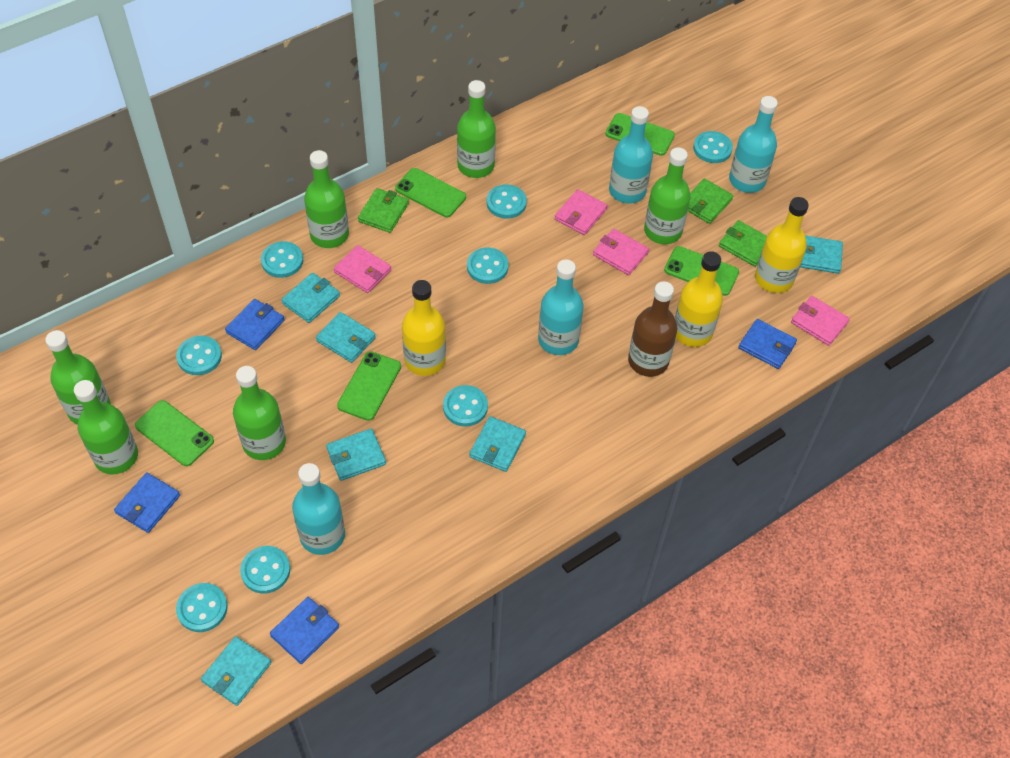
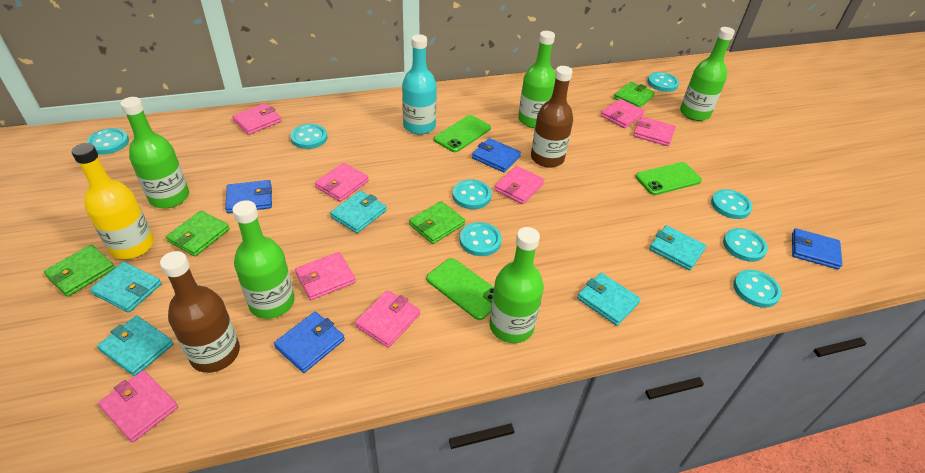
brown bottle: [628,281,677,377] = 1 -> [160,251,240,373] [531,66,573,168] = 2
green bottle: [45,330,111,425] [74,380,138,475] [233,366,286,460] [304,150,349,248] [457,80,496,178] [644,147,690,244] = 6 -> [120,97,189,208] [232,200,295,319] [490,227,544,343] [518,31,556,128] [680,27,735,121] = 5
green phone: [135,400,214,466] [337,351,401,421] [395,168,466,217] [605,113,675,156] [664,246,739,296] = 5 -> [426,258,494,320] [434,115,491,152] [635,162,702,195] = 3
green wallet: [358,188,409,233] [688,178,733,224] [719,220,767,267] = 3 -> [44,245,115,297] [166,210,230,256] [409,201,465,244] [613,82,655,108] = 4
pink wallet: [334,245,391,293] [555,189,607,235] [593,229,649,275] [791,296,850,346] = 4 -> [98,370,178,442] [232,103,282,135] [295,252,356,300] [315,163,369,202] [355,290,420,348] [494,166,544,204] [601,99,645,128] [633,117,676,146] = 8
turquoise bottle: [292,463,345,555] [538,259,583,355] [609,106,653,204] [729,96,778,193] = 4 -> [402,34,437,135] = 1
turquoise wallet: [201,636,271,706] [281,273,340,323] [316,312,376,363] [326,429,386,481] [469,416,526,472] [800,235,843,274] = 6 -> [90,262,162,313] [97,315,174,376] [330,191,387,233] [577,273,641,326] [649,225,706,271] = 5
yellow bottle: [402,280,446,376] [675,251,723,347] [755,197,809,293] = 3 -> [71,143,154,259] = 1

